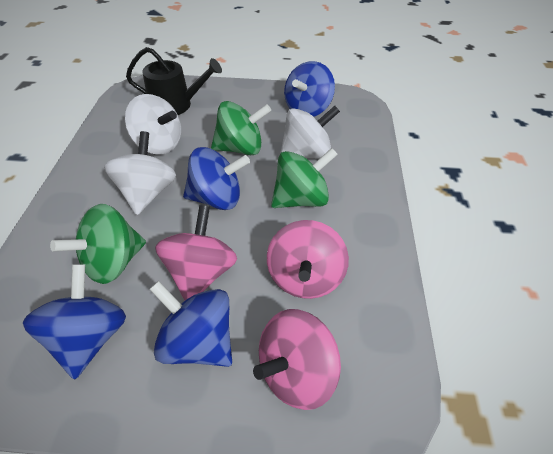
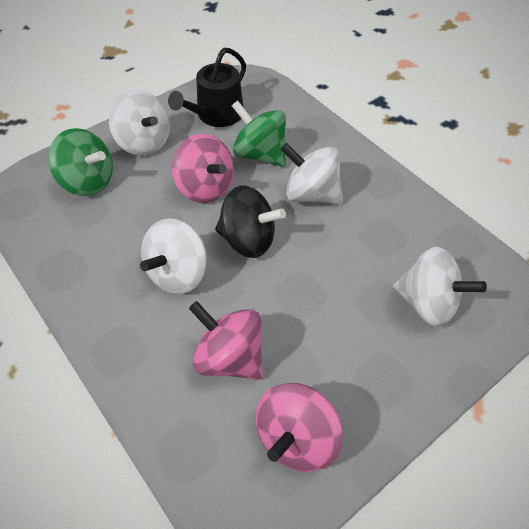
black spinning top: none = 0 -> [215,186,286,258] = 1
blue spinning top: [23,264,126,379] [149,281,232,367] [183,147,250,210] [284,61,335,117] = 4 -> none = 0
green spinning top: [50,204,146,284] [211,101,271,155] [271,148,338,208] = 3 -> [48,128,113,196] [232,101,286,167] = 2
white spinning top: [104,131,176,215] [125,94,181,155] [280,106,340,159] = 3 -> [109,90,170,156] [140,218,207,294] [281,143,343,204] [393,247,487,327] = 4

